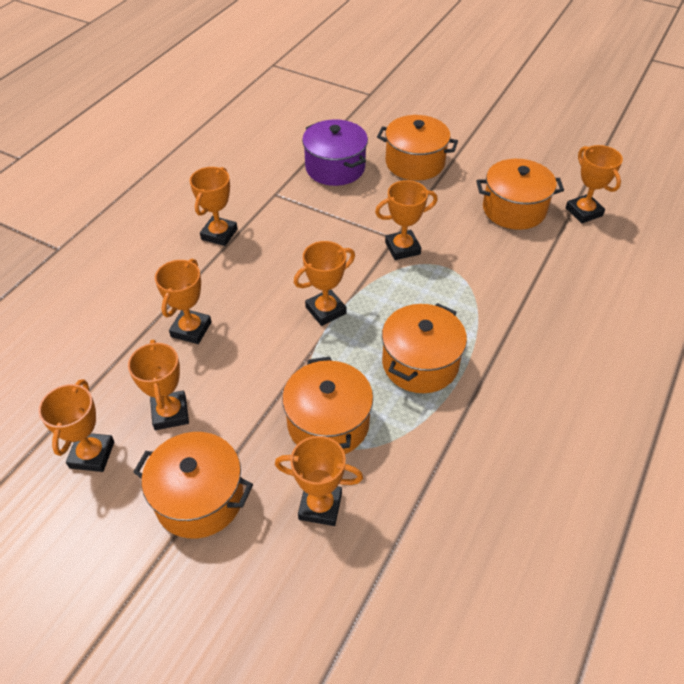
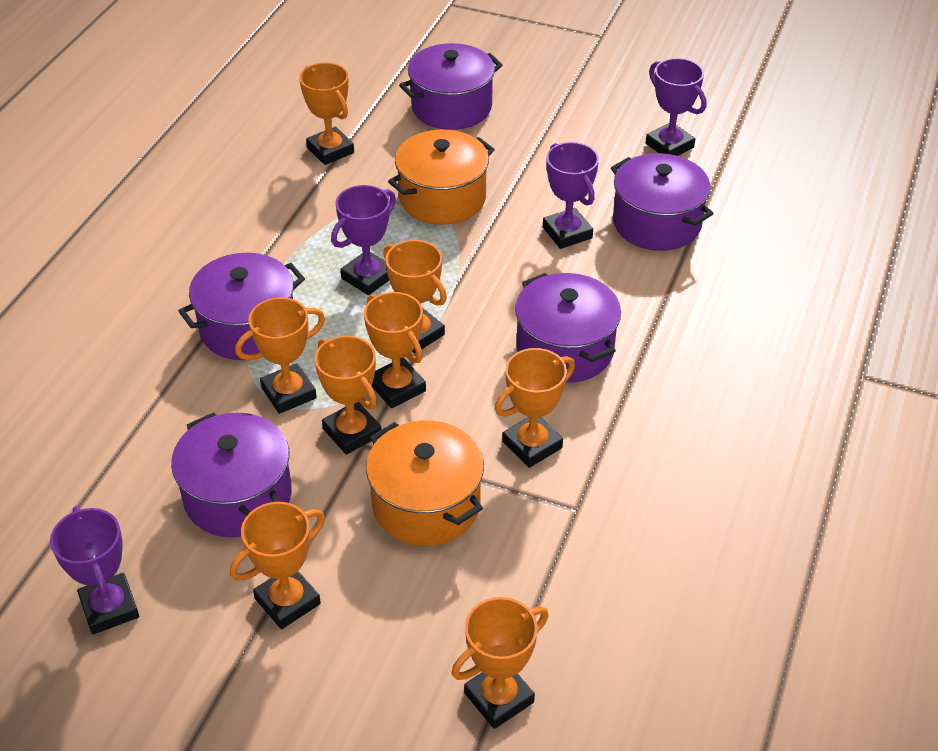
orange pot: [133,432,253,539] [282,357,373,454] [377,115,458,180] [382,303,467,393] [476,159,564,230] = 5 -> [366,420,484,546] [388,130,495,225] = 2
purple pot: [302,119,368,186] = 1 -> [171,412,292,537] [179,253,305,360] [399,43,503,130] [515,273,621,383] [611,153,714,251] = 5
purple trophy: none = 0 -> [50,506,139,634] [331,185,396,295] [543,142,599,249] [646,58,706,156] = 4

